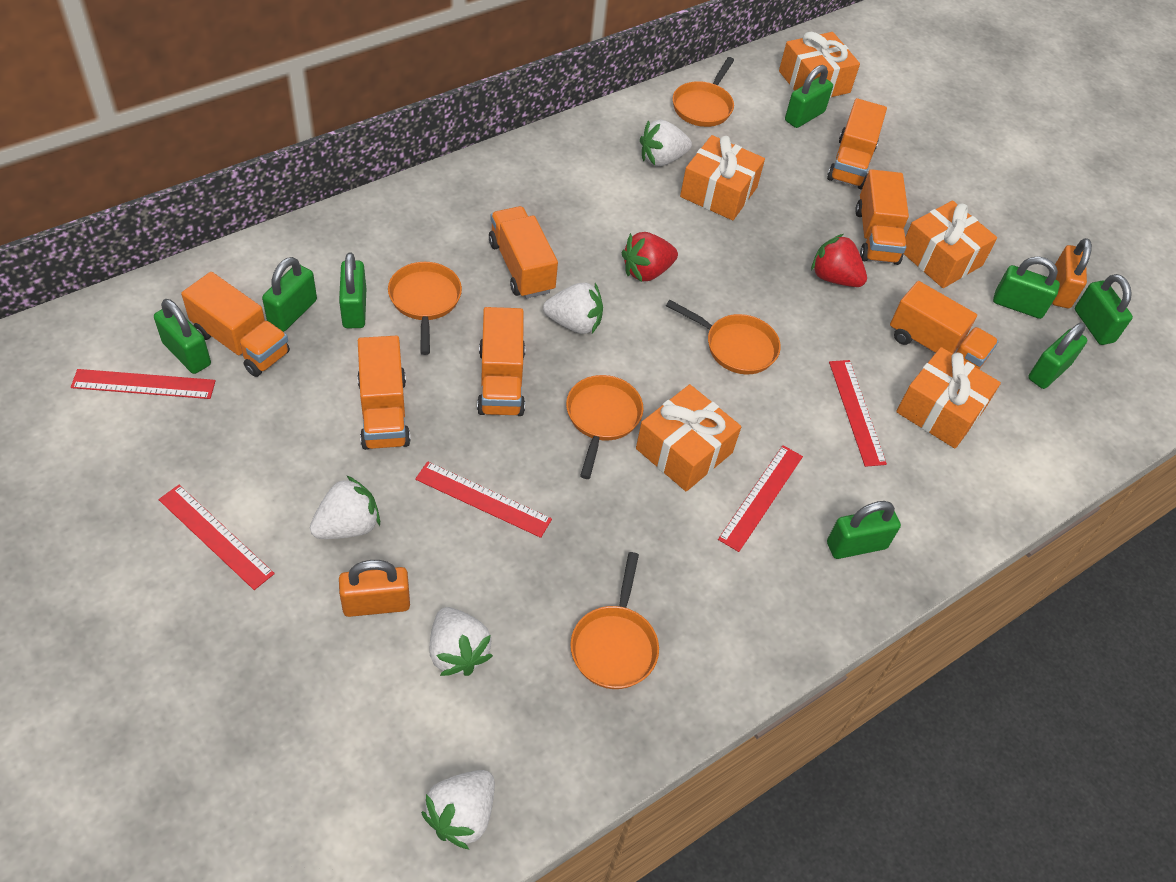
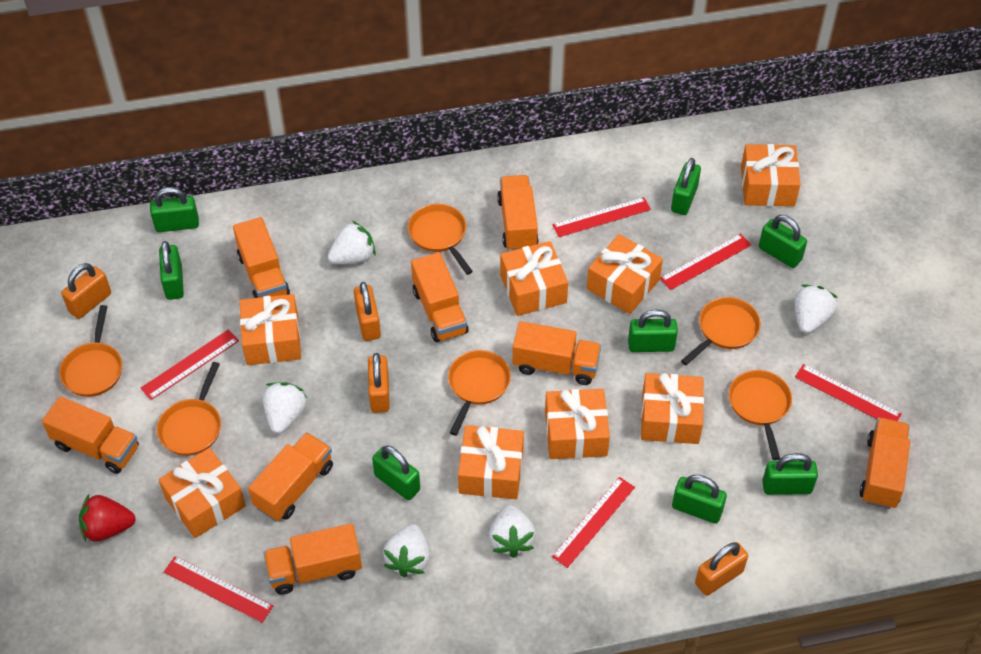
orange gift: [636,384,741,492] [680,135,765,220] [779,32,860,98] [896,347,1001,448] [903,200,997,288] = 5 -> [158,448,246,538] [240,294,301,365] [458,425,524,499] [500,241,568,316] [545,389,610,459] [587,234,663,314] [641,373,704,444] [741,144,801,206] = 8
orange padlock: [339,560,410,617] [1052,238,1092,308] = 2 -> [61,263,111,319] [354,282,381,341] [368,353,390,413] [695,542,748,596] = 4
orange pan: [388,262,462,355] [566,375,643,479] [570,552,659,689] [666,300,781,374] [673,57,734,127] = 5 -> [59,305,122,397] [157,362,221,456] [408,204,473,275] [448,350,511,436] [681,297,761,365] [729,370,792,460] = 6
orange truck: [181,272,290,377] [357,336,411,450] [477,307,525,416] [489,206,558,299] [827,98,887,190] [855,169,909,265] [890,281,999,369] = 7 -> [42,396,139,474] [233,217,290,298] [248,432,333,521] [263,523,362,595] [411,252,468,342] [497,175,539,251] [512,321,601,385] [859,417,910,509] = 8
red ruler: [71,369,216,399] [158,485,275,590] [415,461,552,538] [718,445,803,552] [829,360,887,467] = 5 -> [141,329,239,400] [164,556,273,623] [552,197,651,237] [552,477,635,568] [660,234,751,290] [795,364,902,421] = 6
red strawberry: [622,232,678,282] [811,234,867,287] = 2 -> [79,495,136,542] = 1

